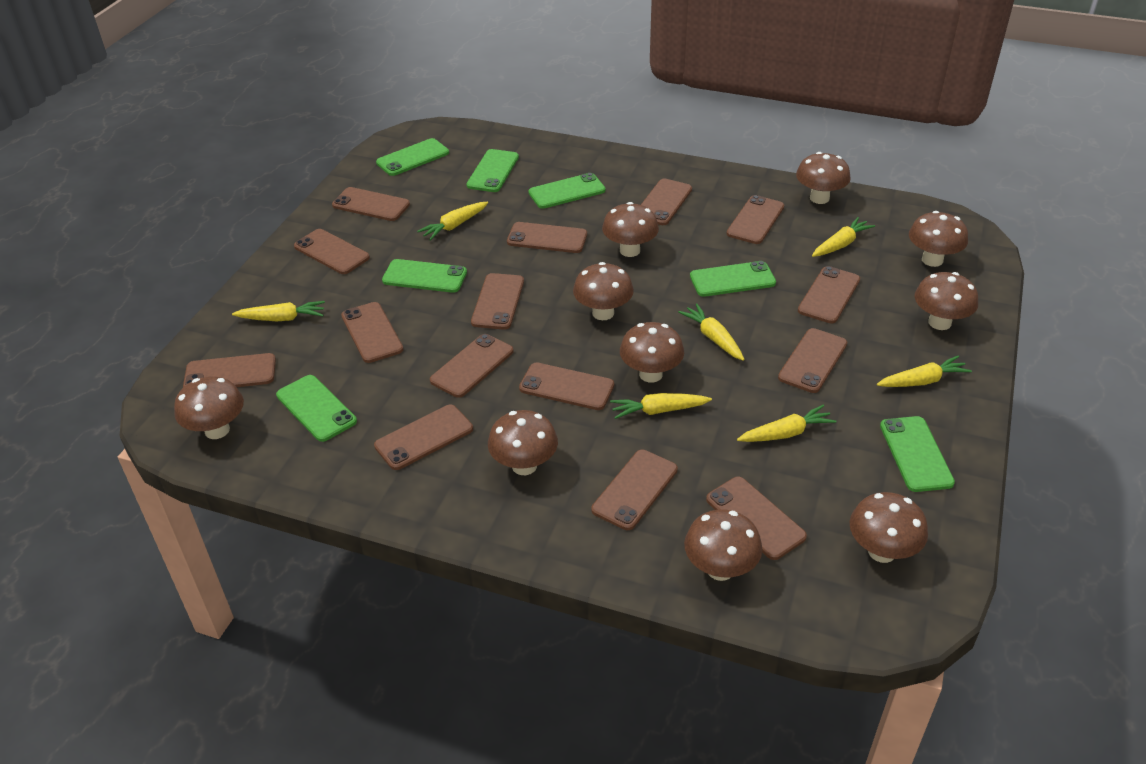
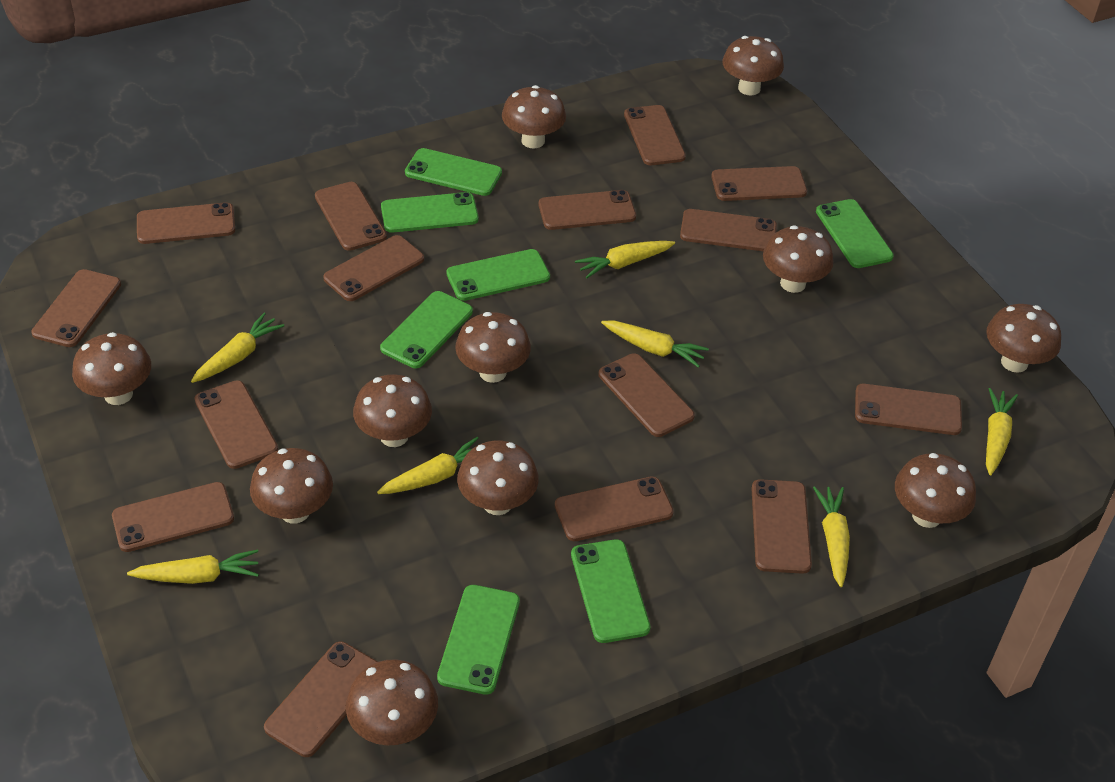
brown mushroom: [174,376,244,439] [488,410,558,475] [573,262,634,320] [602,202,659,257] [620,322,684,383] [684,509,762,581] [796,152,851,204] [850,492,928,563] [909,211,968,267] [915,272,978,330] = 10 -> [72,332,151,405] [250,448,333,523] [346,659,438,745] [353,374,432,447] [455,312,531,383] [457,441,539,515] [502,85,566,149] [722,36,784,96] [763,225,834,293] [895,453,976,528] [986,304,1061,373] = 11

